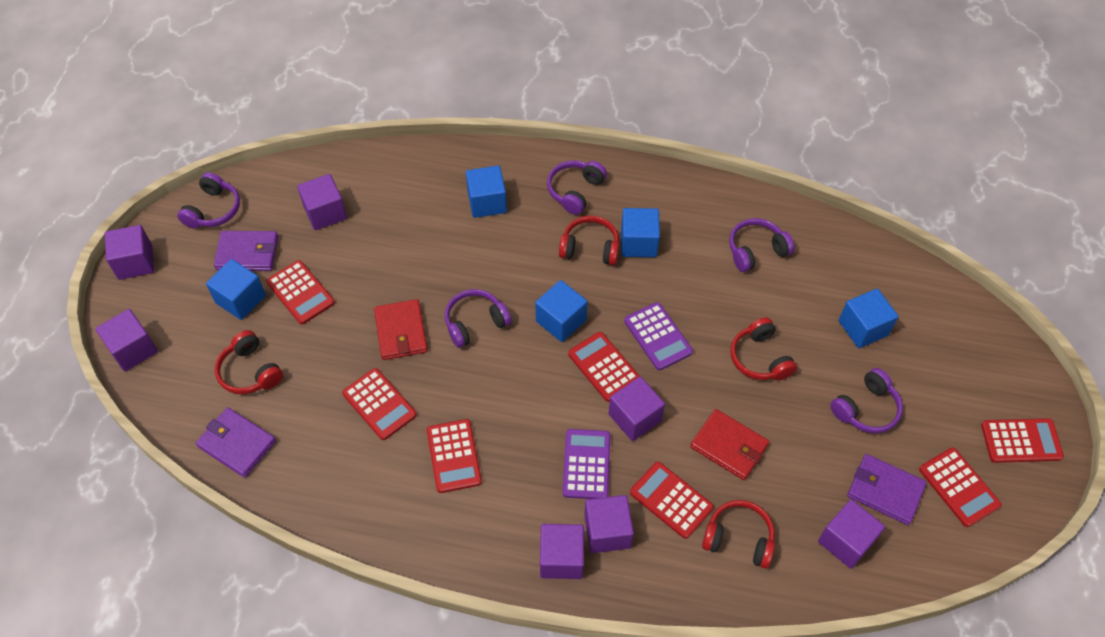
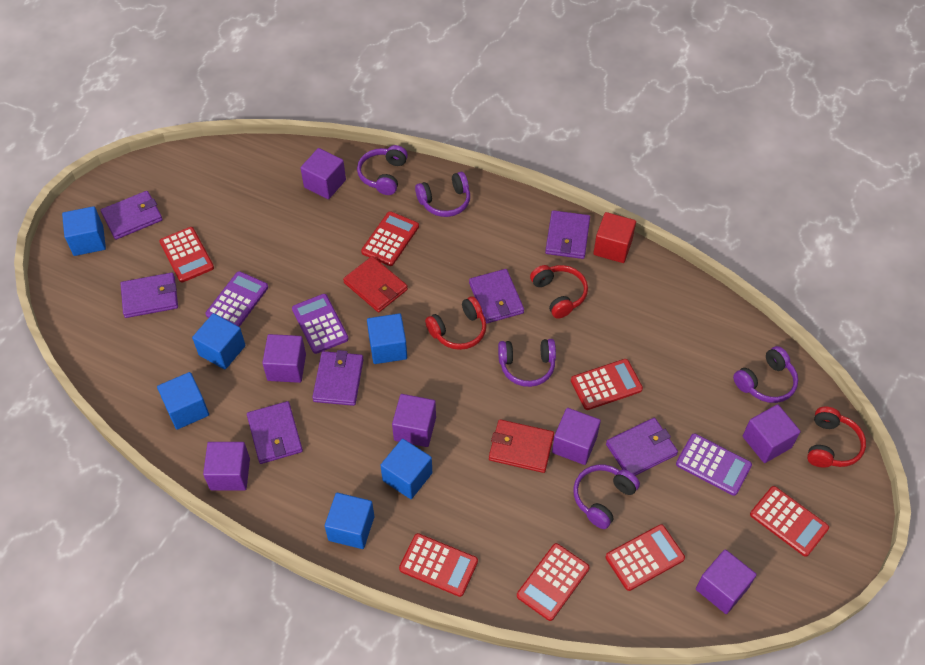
blue cube: [206,259,266,320] [466,166,507,218] [535,280,588,342] [621,208,660,257] [839,289,899,348] = 5 -> [62,206,106,256] [157,372,209,430] [192,313,245,370] [325,493,374,549] [367,313,407,364] [380,439,432,499] = 6
purple calculator: [562,429,610,499] [624,302,693,370] = 2 -> [205,271,268,327] [292,294,349,354] [676,433,752,496] = 3
purple wallet: [196,408,276,478] [214,231,278,271] [847,454,927,525] = 3 -> [101,191,163,240] [121,273,178,318] [247,401,303,464] [312,350,364,406] [469,269,524,324] [545,210,590,259] [606,418,678,476] = 7
red cube: none = 0 -> [593,212,636,263] = 1
red headphones: [215,330,283,394] [559,216,619,265] [702,500,775,569] [730,317,797,380] = 4 -> [425,296,487,350] [530,265,588,319] [807,406,866,468] = 3

